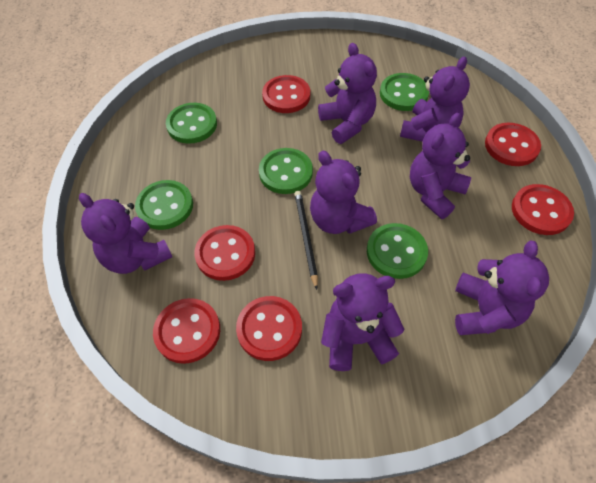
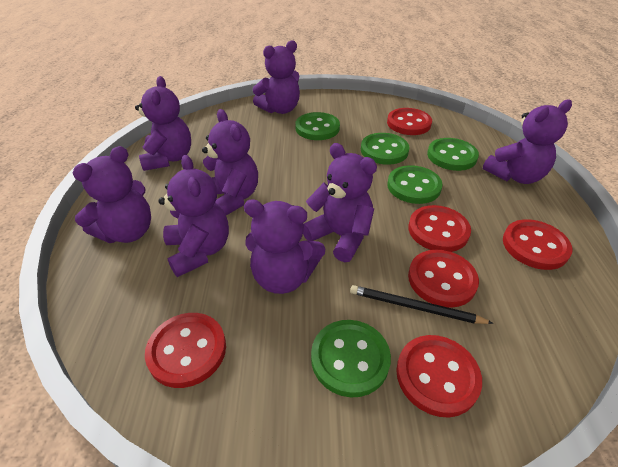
purple teddy bear: [79,193,172,274] [310,151,377,234] [318,43,377,144] [321,273,405,371] [400,57,470,142] [410,113,471,219] [455,240,549,335] = 7 -> [73,146,151,243] [135,76,191,171] [158,155,229,277] [202,109,258,215] [244,200,325,294] [253,40,300,114] [303,143,377,262] [483,99,572,184] = 8

